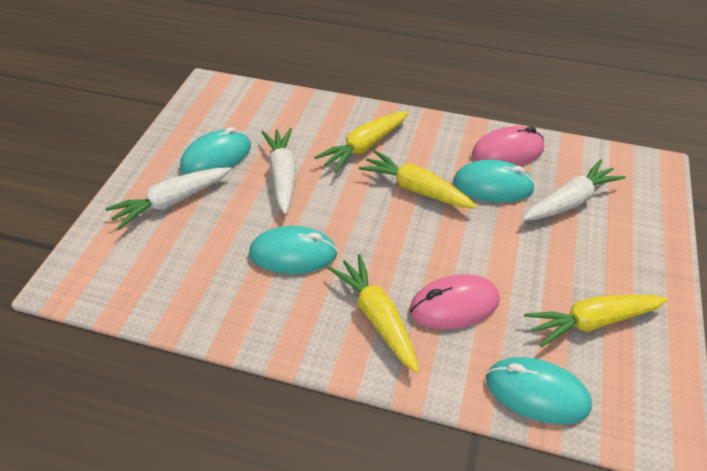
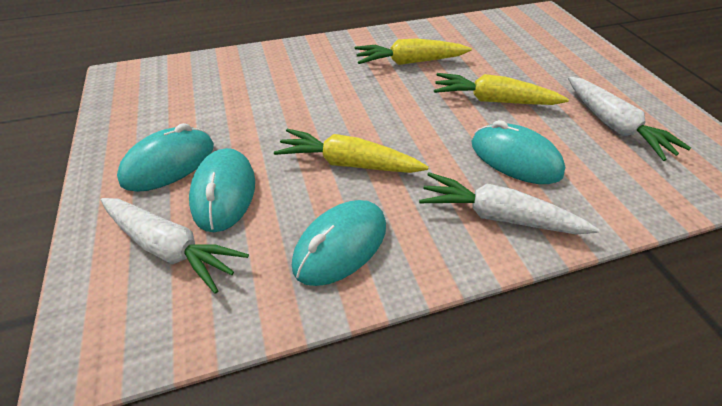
pink mouse: [409,274,500,329] [472,126,544,166] = 2 -> none = 0
yellow carrot: [314,111,409,173] [328,254,419,373] [359,150,477,209] [524,294,669,347] = 4 -> [274,128,429,173] [355,38,472,65] [434,73,569,105] = 3

